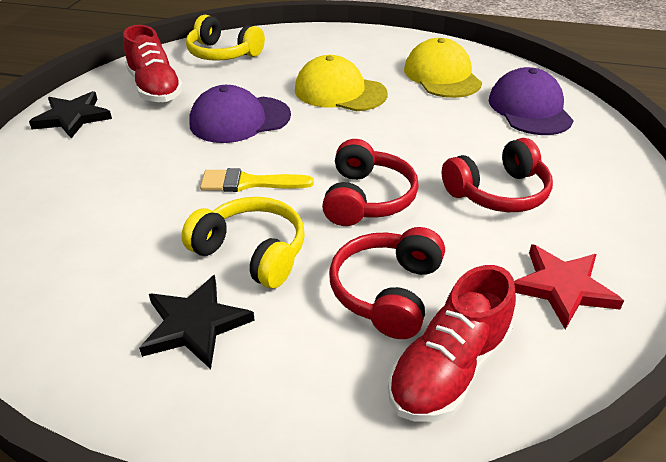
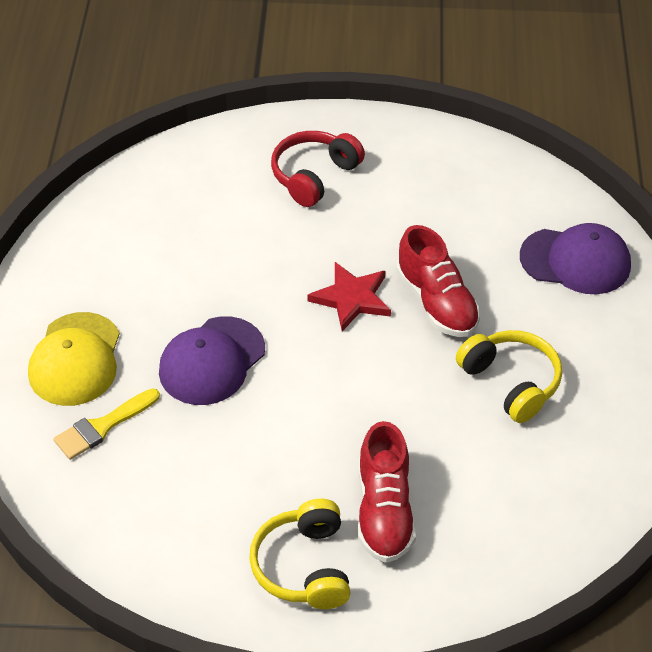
black star: [29,91,112,138] [139,275,255,369] = 2 -> none = 0
red headphones: [322,139,419,226] [329,227,445,339] [442,138,553,212] = 3 -> [271,131,365,207] = 1
yellow cap: [295,55,388,111] [404,38,482,98] = 2 -> [28,312,120,406] = 1

